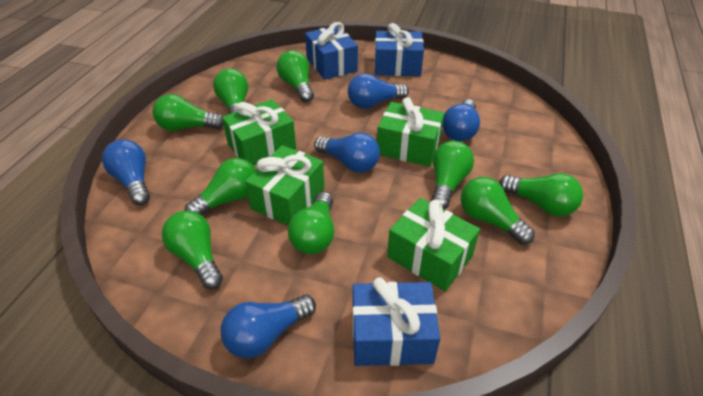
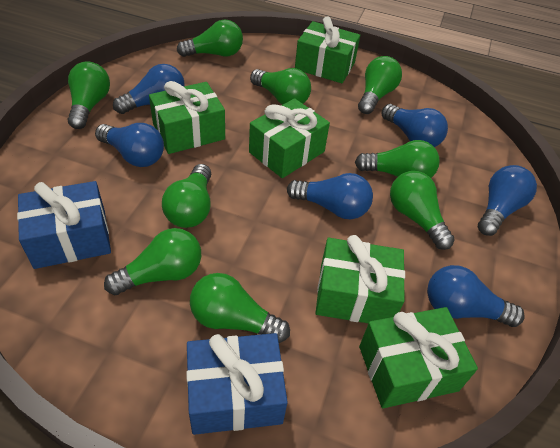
blue gift: [305,22,358,80] [353,277,440,366] [374,23,424,76] = 3 -> [17,181,111,269] [186,333,288,435] = 2
blue light bulb: [102,139,150,205] [221,295,316,359] [314,133,380,173] [348,73,409,109] [442,99,480,142] = 5 -> [95,123,164,167] [113,64,185,114] [287,173,373,219] [382,104,448,147] [427,265,525,327] [478,165,537,236] = 6
green gift: [222,99,296,166] [245,145,324,225] [377,97,444,167] [387,198,480,291] = 4 -> [149,81,225,154] [249,98,330,178] [295,17,360,83] [316,235,405,323] [359,307,478,408] = 5

